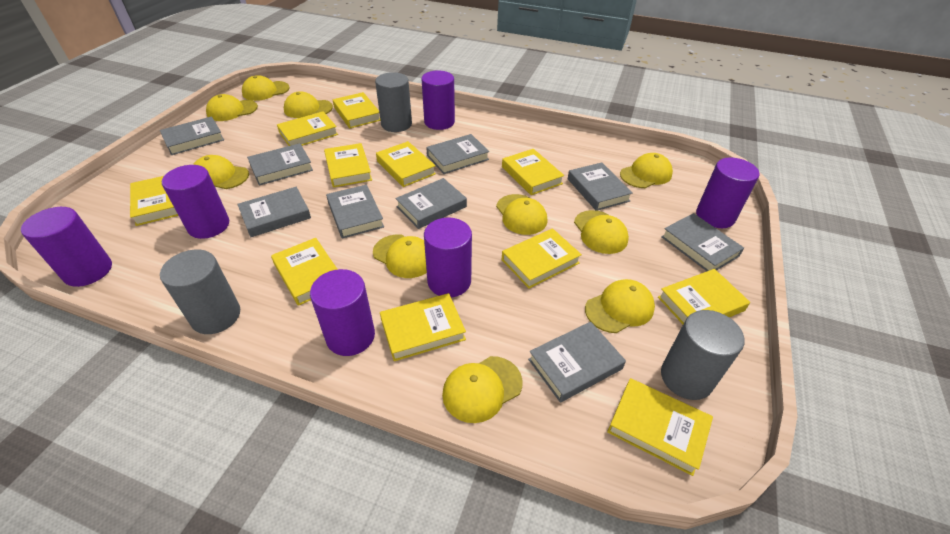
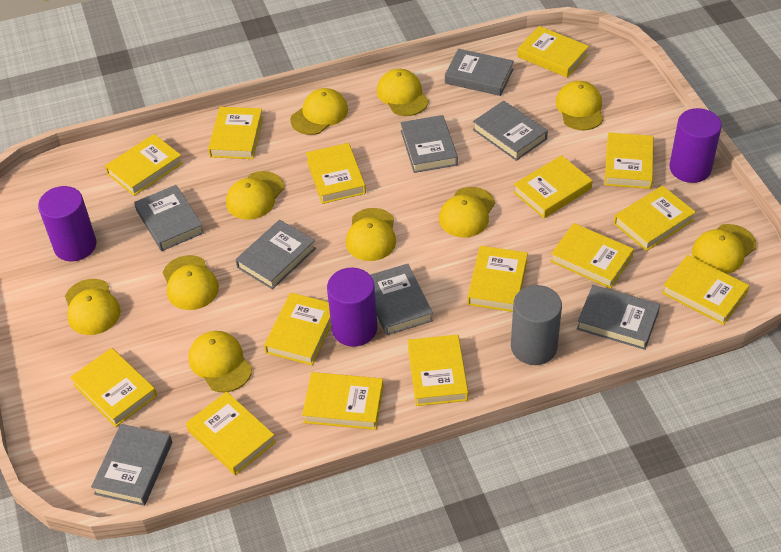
grey book: [160,116,224,155] [237,187,311,237] [247,143,313,186] [326,185,384,239] [395,178,467,229] [426,134,489,174] [528,322,626,402] [568,162,633,211] [661,213,744,271] = 9 -> [91,424,172,506] [134,185,204,251] [236,220,316,290] [371,264,433,336] [400,115,458,173] [445,49,514,96] [473,101,548,161] [577,285,660,350] = 8
grey cylinder: [160,250,240,334] [375,72,412,132] [661,310,744,400] = 3 -> [511,285,562,365] = 1
purple cylinder: [21,207,112,287] [162,165,229,239] [310,269,375,356] [421,70,455,130] [424,218,472,297] [696,157,760,228] = 6 -> [38,186,97,261] [327,268,377,347] [669,108,722,183] = 3
yellow book: [130,176,179,226] [271,238,338,306] [277,111,338,146] [324,143,372,188] [333,92,380,129] [376,141,436,187] [380,293,466,361] [502,149,564,195] [502,228,582,289] [607,378,713,476] [658,269,750,324] = 11 -> [70,348,157,427] [105,134,183,196] [186,392,276,475] [208,107,263,159] [264,293,331,365] [302,372,383,430] [306,143,366,204] [408,335,468,406] [467,246,528,312] [513,155,593,218] [517,26,589,78] [550,223,634,289] [605,132,654,189] [614,186,696,251] [662,255,749,325] = 15

